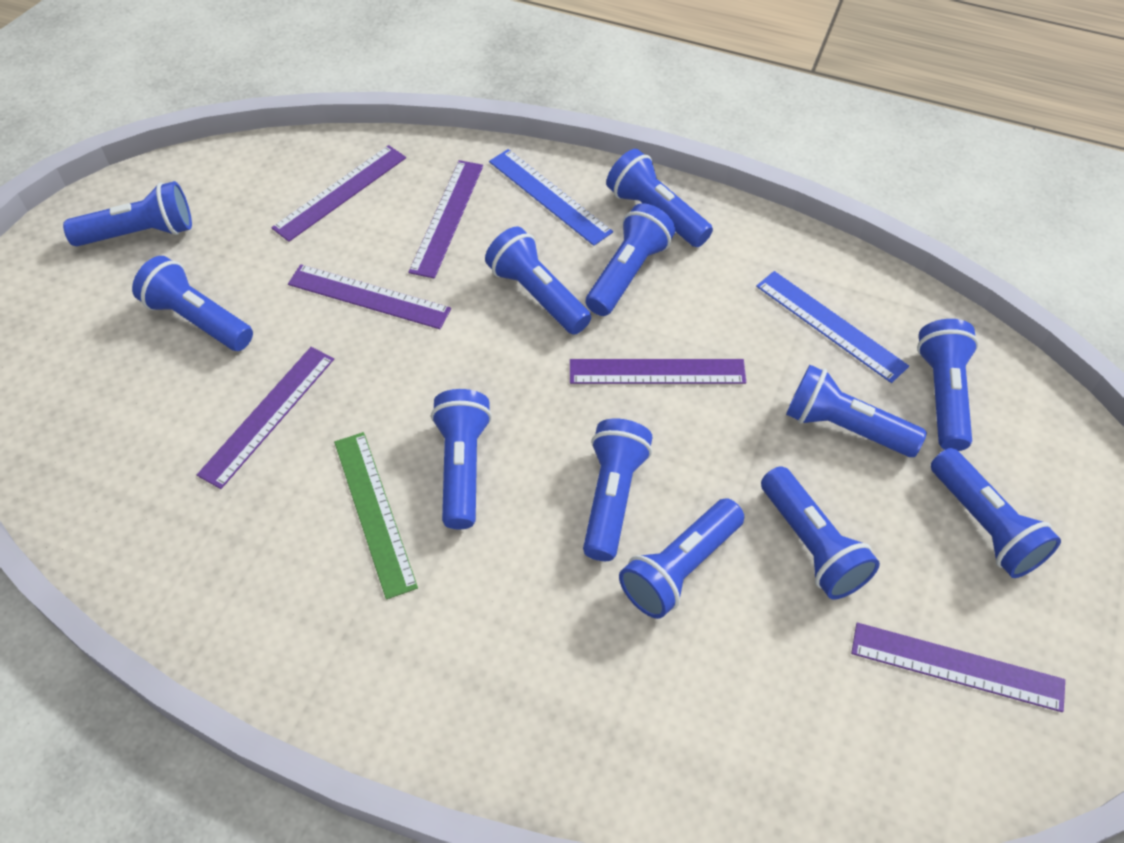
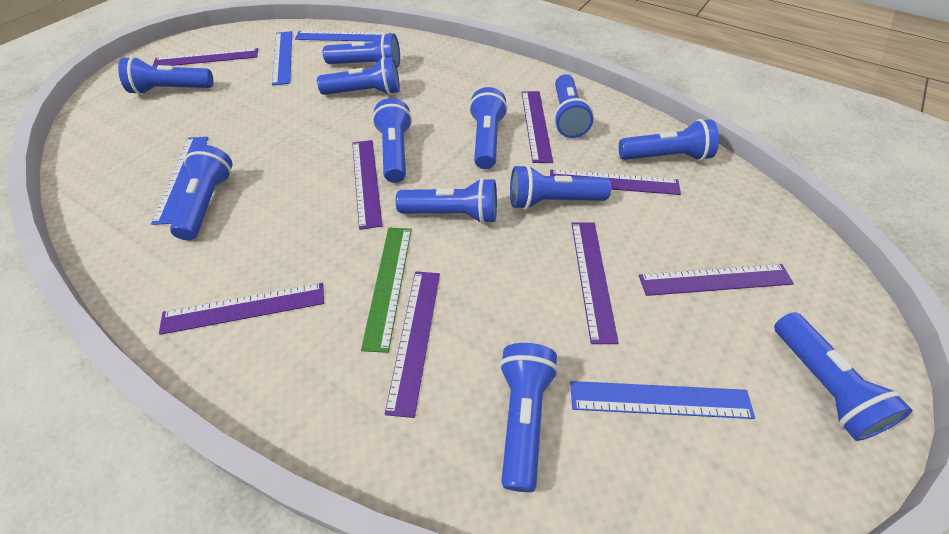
blue ruler: [489,149,613,246] [756,271,909,383] = 2 -> [151,137,208,225] [272,31,292,86] [295,31,392,42] [570,381,755,419] = 4
purple ruler: [197,347,334,489] [271,145,406,242] [288,264,451,329] [408,160,483,279] [570,359,746,384] [851,623,1065,712] = 6 -> [153,48,258,67] [159,283,324,335] [352,140,383,230] [385,271,440,418] [522,91,553,163] [550,169,681,195] [571,222,619,344] [639,264,794,296] = 8

